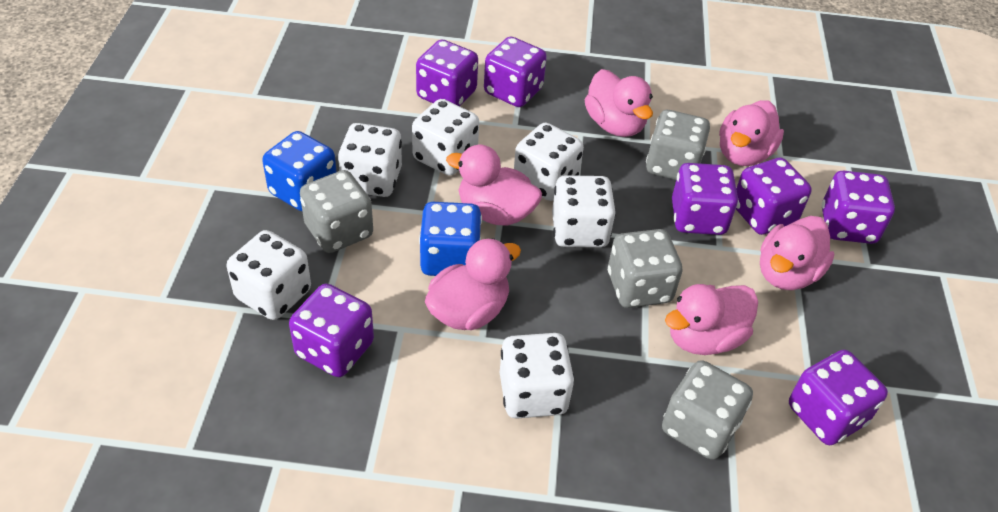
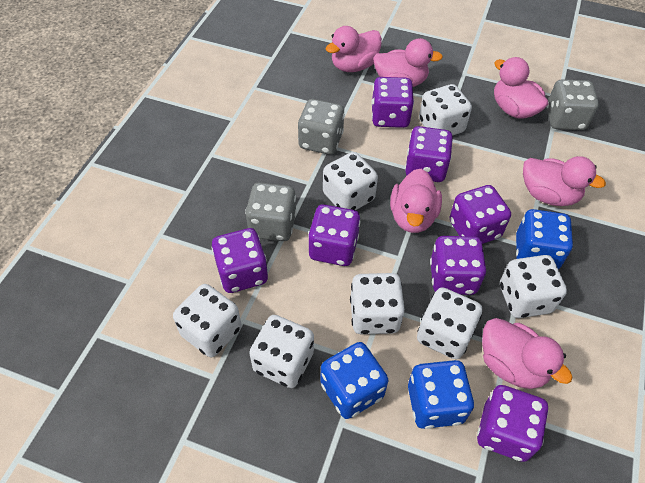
blue dice: [262,131,337,211] [419,202,482,276] = 2 -> [320,342,388,419] [408,360,474,429] [516,209,573,269] = 3
grey dice: [300,170,373,253] [608,229,682,308] [646,110,710,180] [662,360,753,460] = 4 -> [245,182,297,241] [298,99,345,155] [546,79,599,130] = 3
white dice: [227,230,311,320] [338,123,402,197] [412,99,479,176] [500,333,575,419] [514,123,584,201] [552,175,616,247] = 6 -> [173,284,242,357] [249,315,314,388] [323,152,378,210] [350,273,405,334] [417,287,482,359] [419,84,472,136] [500,255,567,318] = 7

